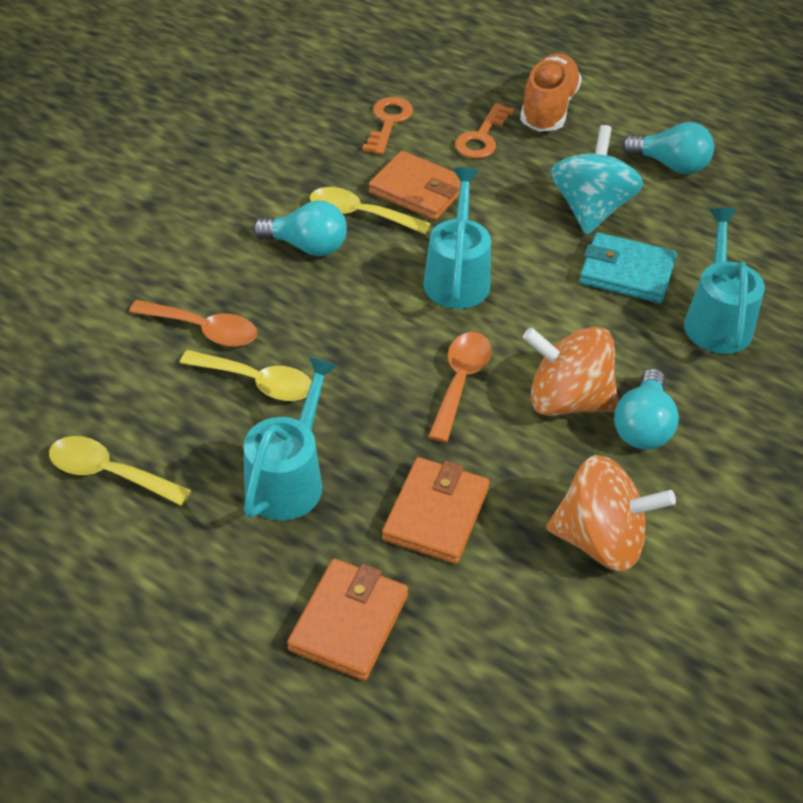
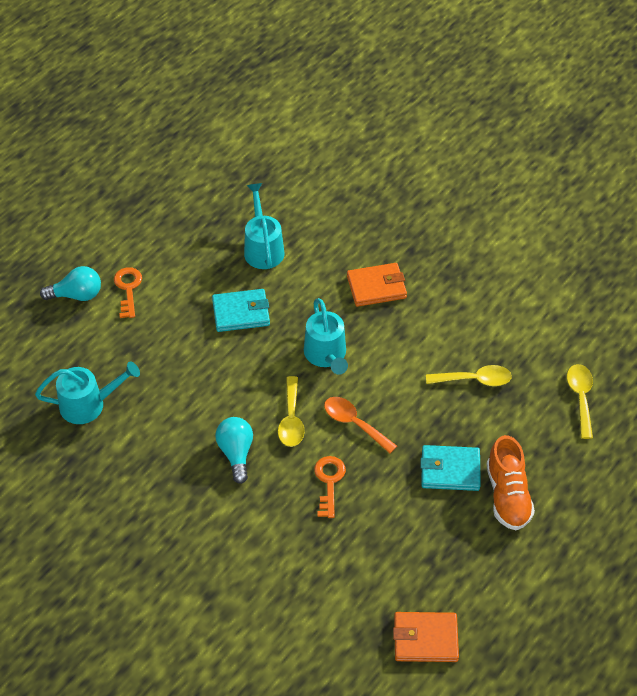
orange spinning top: [523,327,618,416] [546,455,676,571] = 2 -> none = 0
orange spoon: [129,300,257,347] [428,332,492,443] = 2 -> [324,397,397,454] = 1
orange wallet: [287,559,408,681] [369,151,461,220] [382,457,490,564] = 3 -> [347,263,407,307] [393,612,459,662] = 2
turquoise light bulb: [253,200,347,256] [614,369,679,449] [622,122,714,174] = 3 -> [40,266,101,301] [215,417,253,484] = 2
turquoise spinning top: [551,125,643,235] = 1 -> none = 0
turquoise wallet: [579,232,677,303] = 1 -> [212,289,270,332] [420,445,481,491] = 2

